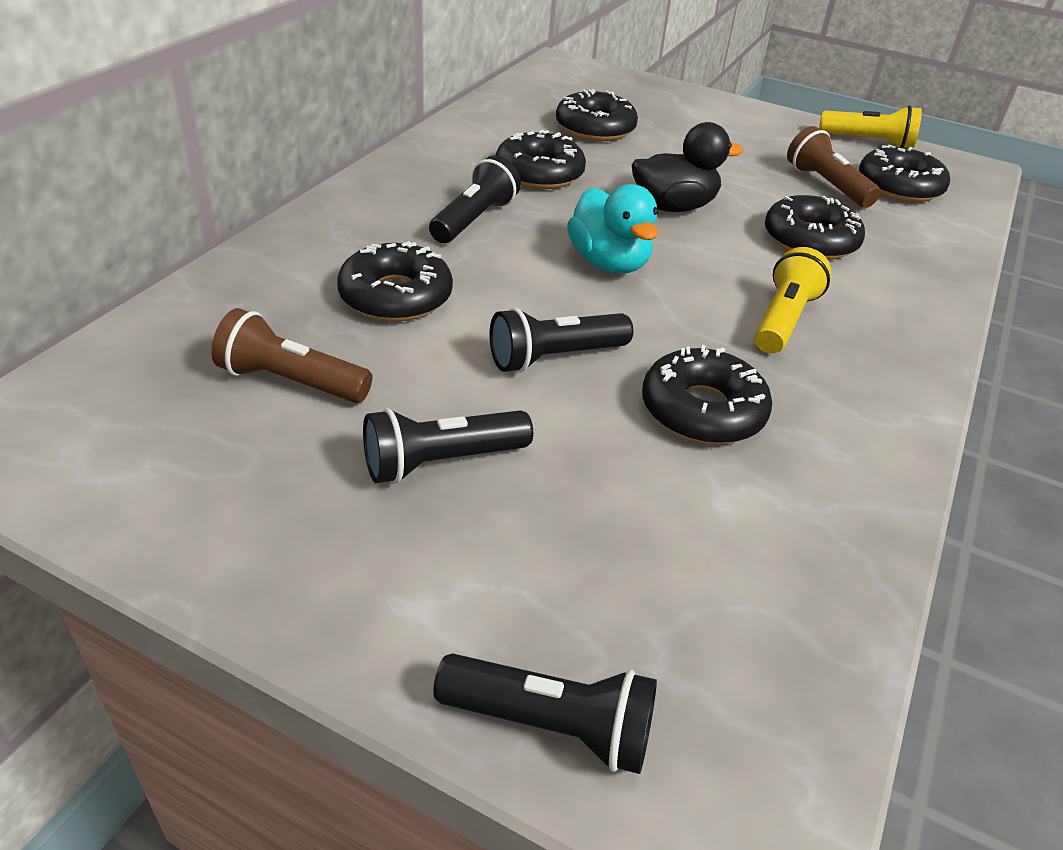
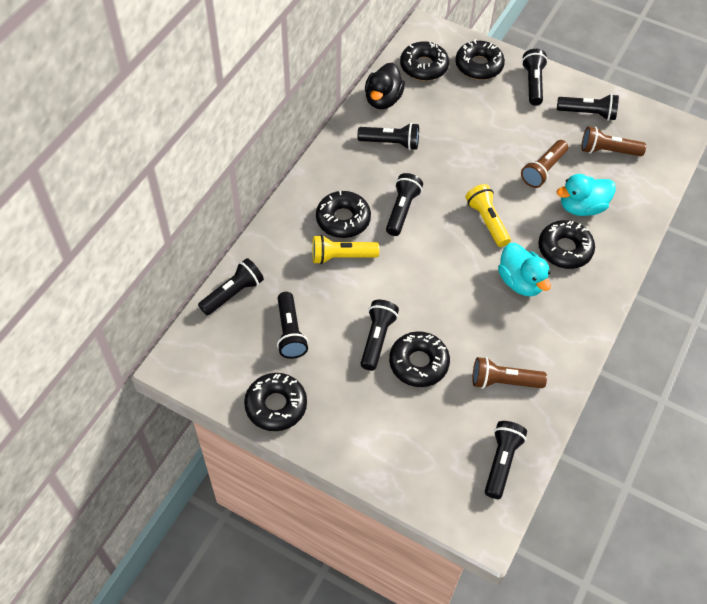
black flashlight: [363,408,533,484] [429,155,521,243] [433,653,657,774] [490,308,633,373] = 4 -> [198,258,264,315] [277,292,308,359] [357,123,419,150] [360,300,399,371] [386,173,423,236] [485,421,527,499] [522,49,548,106] [557,94,619,121] = 8
brown flashlight: [211,308,372,403] [787,126,881,208] = 2 -> [472,357,547,389] [521,140,568,188] [581,126,646,156] = 3
turquoise duck: [567,184,658,273] = 1 -> [498,243,551,296] [557,174,616,216] = 2

